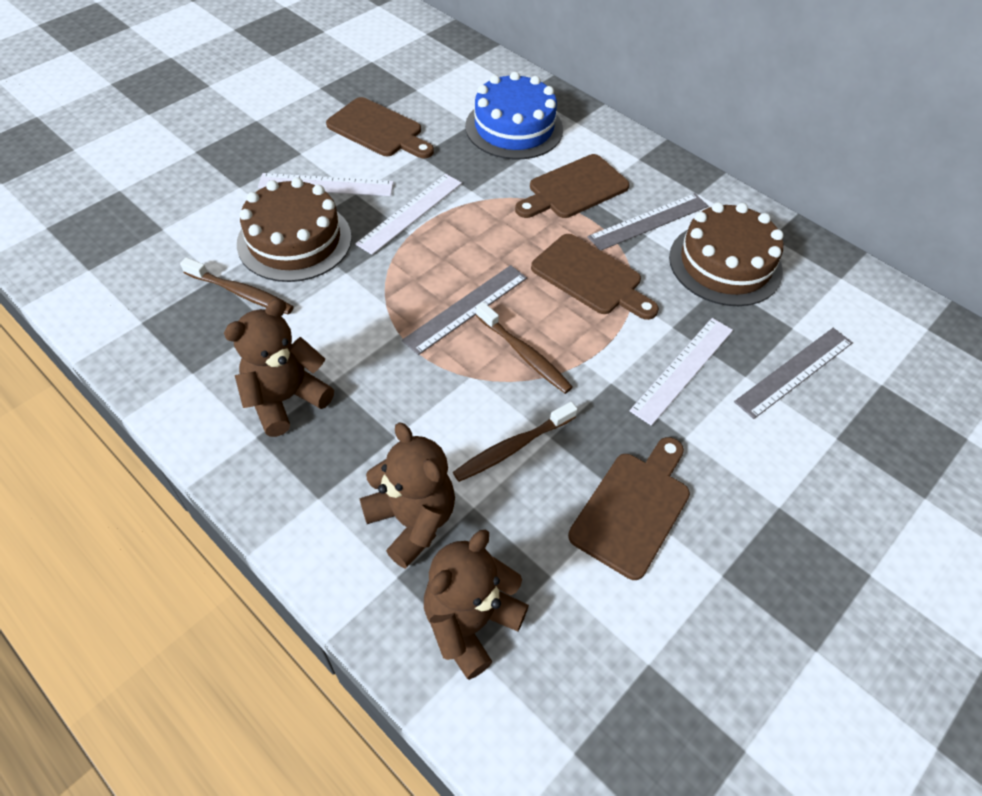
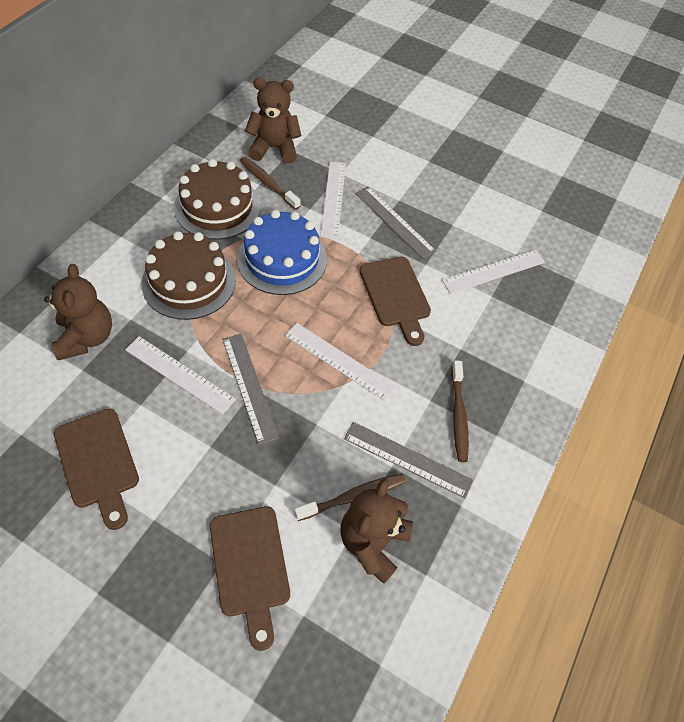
brown cutting board: [326,97,434,158] [515,154,630,218] [531,234,659,320] [568,437,690,580] = 4 -> [54,408,139,530] [210,506,290,651] [359,257,431,346] = 3
white ruler: [258,173,393,196] [355,174,462,255] [630,318,733,426] = 3 -> [125,336,236,414] [285,323,396,401] [320,161,346,239] [442,250,545,294] = 4

